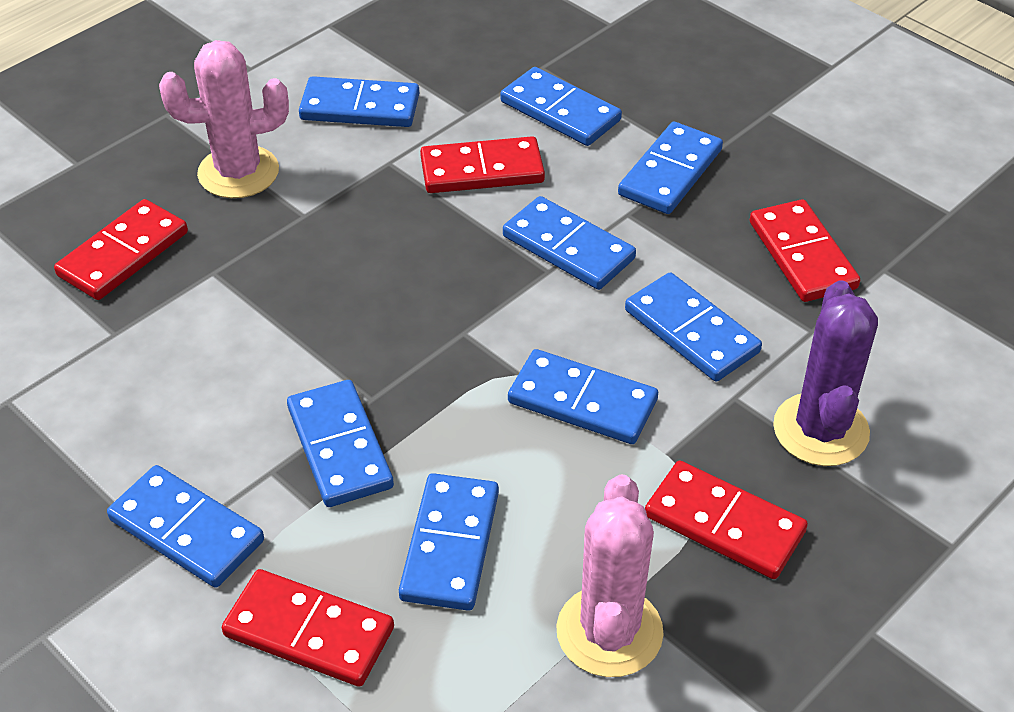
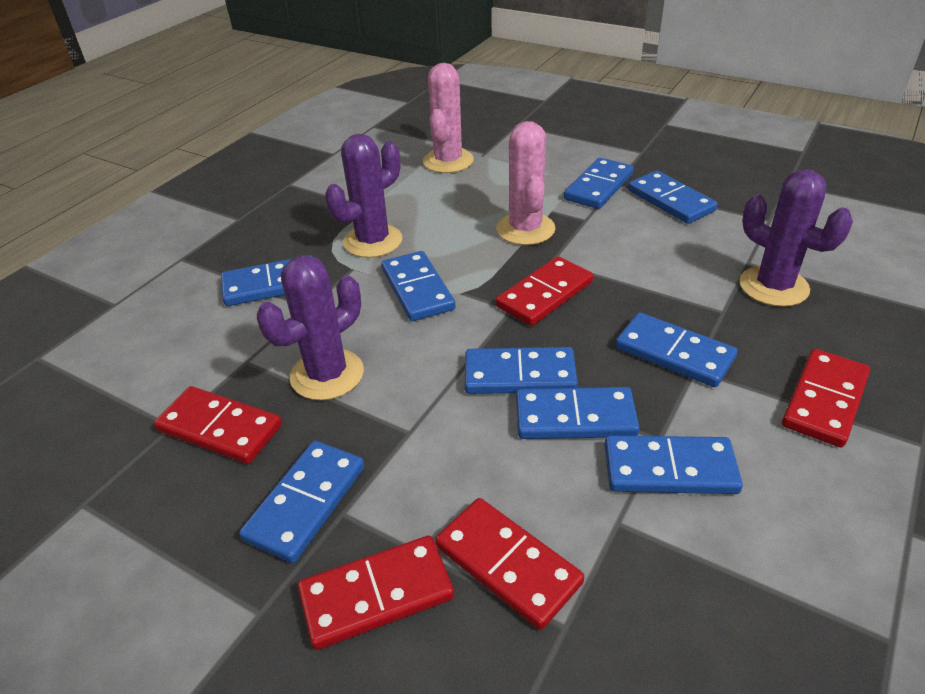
purple cactus: [773,280,878,466] = 1 -> [257,255,364,400] [325,134,402,258] [740,169,853,307] = 3

